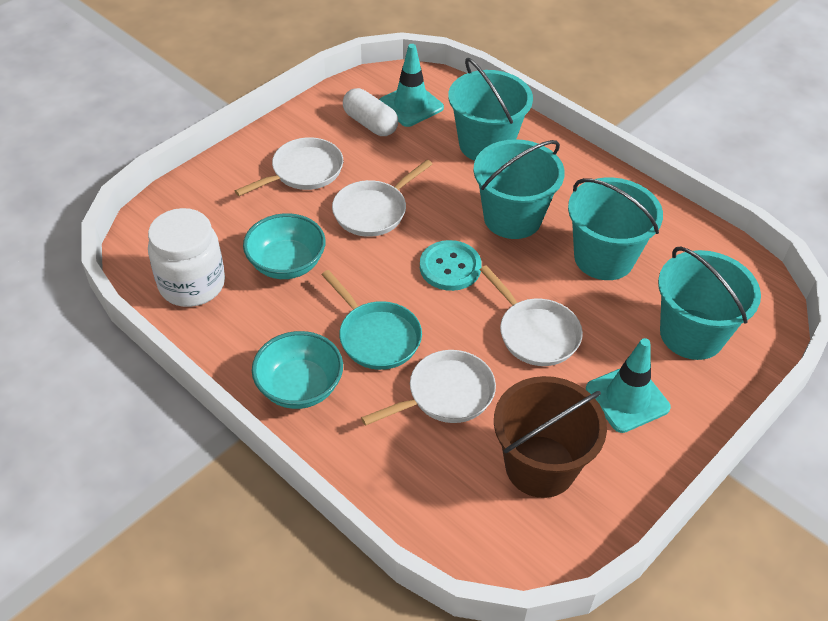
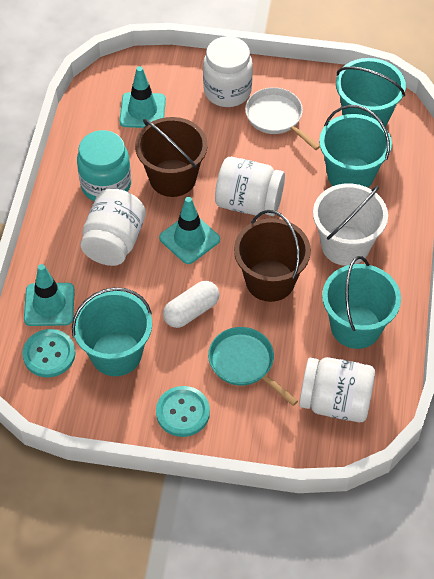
brown bucket: [494,376,607,498] = 1 -> [135,117,207,197] [234,210,311,302] = 2
turquoise bowl: [243,213,326,279] [252,331,343,409] = 2 -> none = 0
turquoise button: [420,240,482,291] = 1 -> [22,329,76,378] [156,386,210,437] = 2
turquoise jar: none = 0 -> [77,130,131,201] = 1
turquoise traffic cone: [379,44,444,127] [586,338,671,433] = 2 -> [24,264,75,326] [119,66,166,128] [159,197,220,264] = 3
white bucket: none = 0 -> [313,184,388,266] = 1
white jar: [148,208,225,307] = 1 -> [80,189,146,266] [203,36,253,107] [215,157,285,216] [299,357,375,422] = 4
white pan: [235,137,343,196] [332,160,432,237] [361,350,496,426] [480,265,583,366] = 4 -> [245,87,320,150] = 1

